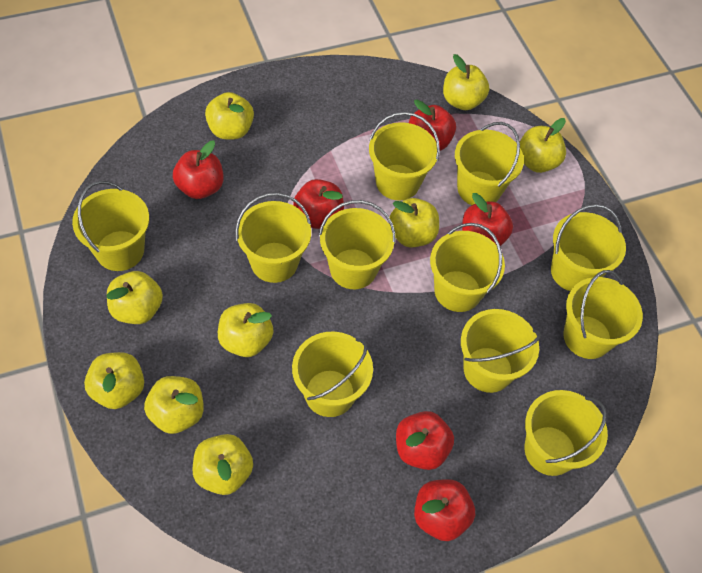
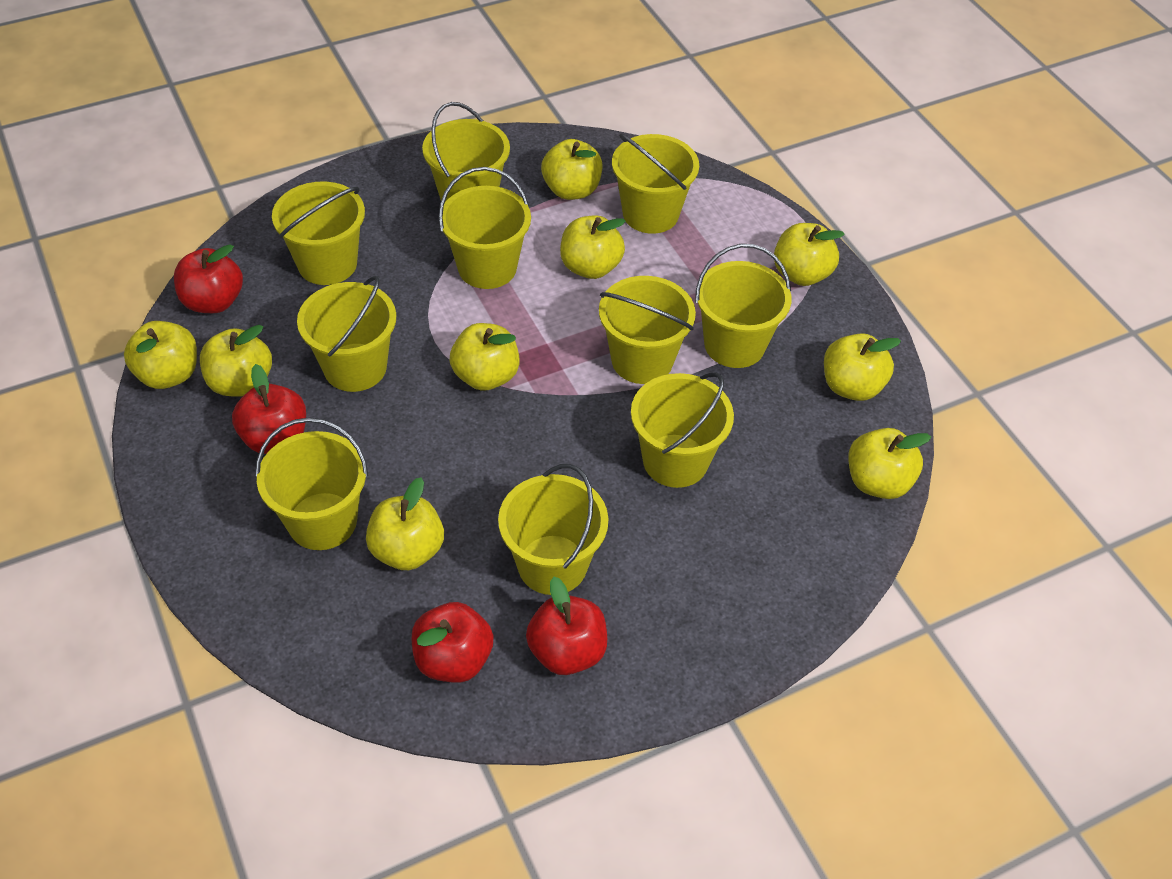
red apple: [173,141,223,199] [293,179,344,229] [396,411,454,470] [409,99,456,151] [414,479,475,541] [462,193,513,246] = 6 -> [174,244,243,313] [232,364,306,454] [411,602,494,683] [526,577,607,675] = 4
yellow bucket: [72,181,149,271] [235,193,311,283] [292,332,373,417] [319,200,396,289] [369,112,440,201] [430,223,505,312] [455,122,524,205] [461,309,541,393] [524,390,608,476] [551,204,626,291] [563,270,643,359] = 11 -> [255,418,368,550] [272,181,365,285] [297,276,396,392] [422,102,510,202] [439,167,531,289] [498,464,608,595] [599,276,696,384] [612,133,699,234] [631,372,734,488] [695,244,792,368] = 10

